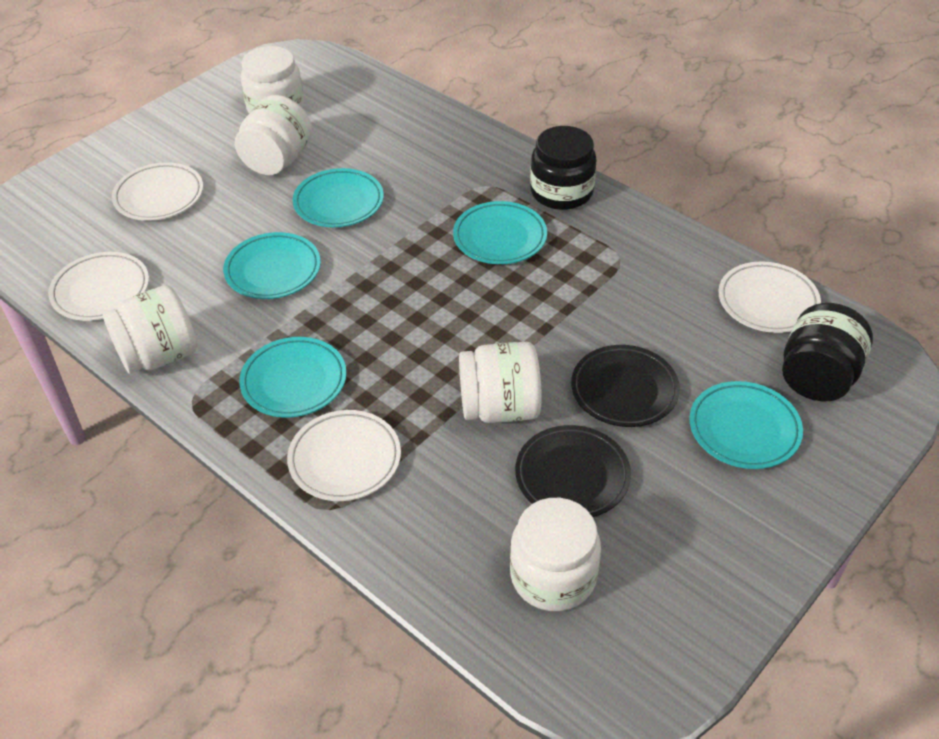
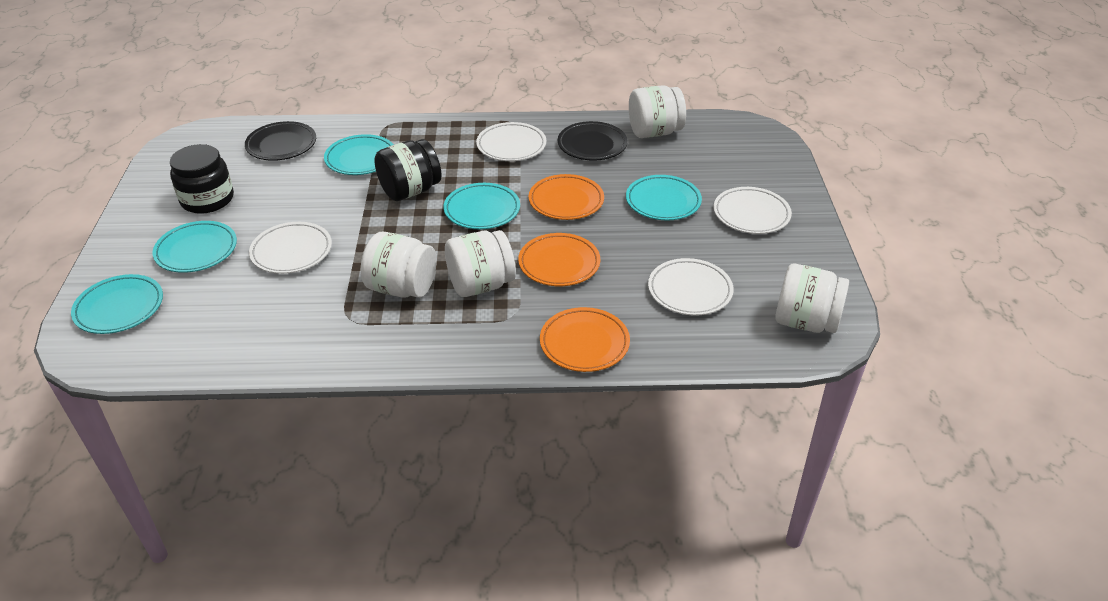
orange plate: none = 0 -> [518,233,600,286] [529,174,604,220] [540,307,630,372] = 3
white jar: [103,285,197,374] [235,95,312,175] [241,46,304,113] [459,342,542,423] [510,498,601,611] = 5 -> [361,232,437,298] [445,230,516,297] [629,85,686,138] [775,264,849,333] = 4

